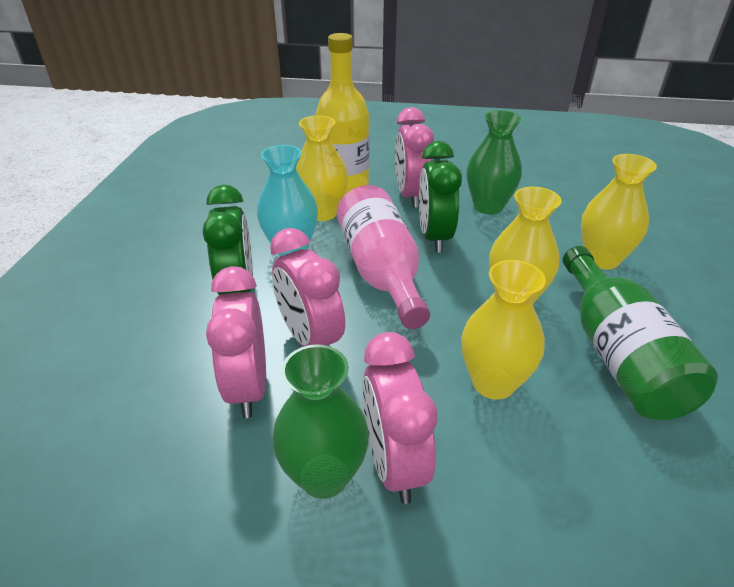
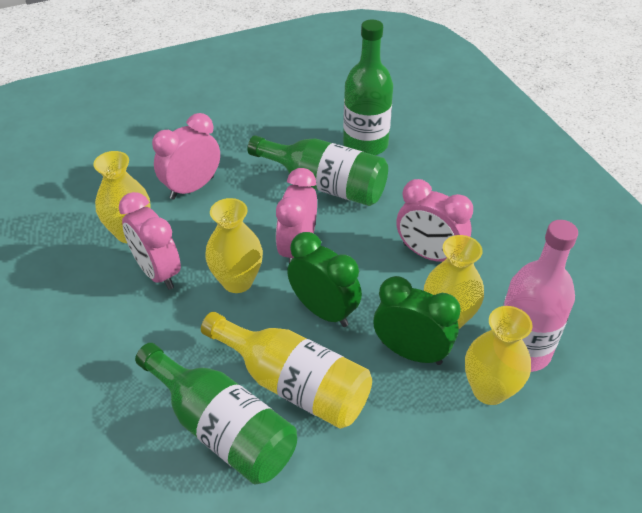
green bottle: [563,246,718,420] = 1 -> [135,343,297,485] [247,135,388,206] [343,20,393,156] = 3
green vase: [273,344,369,499] [467,110,522,215] = 2 -> none = 0
turquoise vase: [257,145,318,256] = 1 -> none = 0

